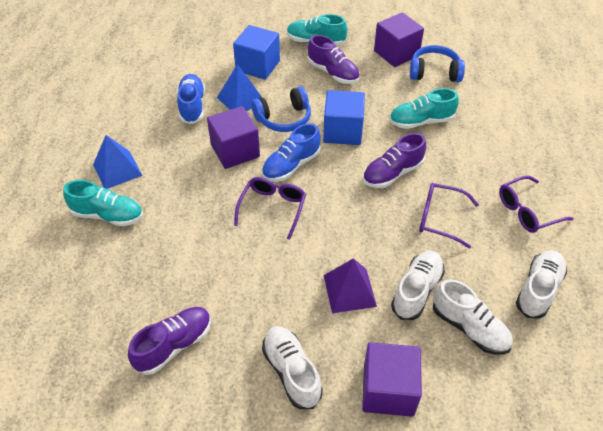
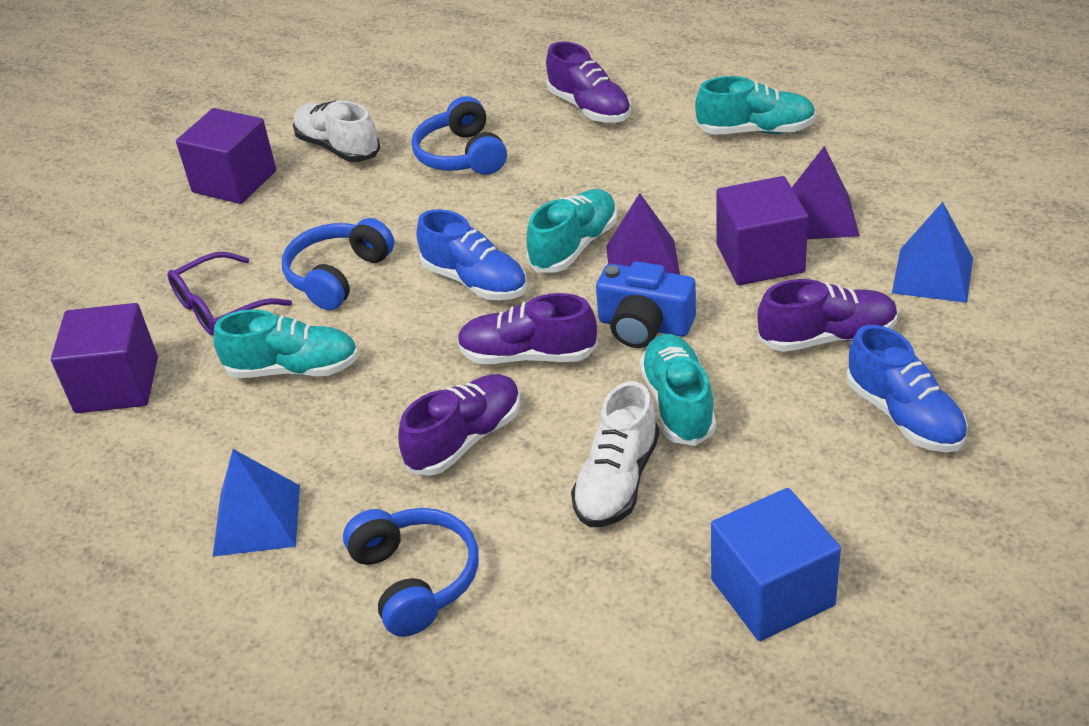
blue camera: none = 0 -> [596,261,696,348] = 1
blue cube: [233,25,280,80] [323,90,365,145] = 2 -> [711,488,841,641] = 1
blue headphones: [251,86,311,132] [410,45,465,82] = 2 -> [282,218,394,310] [343,508,479,637] [412,96,507,175] = 3
purple glasses: [234,177,306,240] [419,183,479,249] [499,176,574,233] = 3 -> [168,252,292,336] = 1
purple pyramid: [324,258,377,313] = 1 -> [606,193,680,275] [792,146,859,239] = 2
purple shoe: [128,307,211,375] [308,35,359,84] [363,133,426,188] = 3 -> [398,374,520,476] [457,293,598,364] [546,41,631,123] [757,279,898,352] = 4
turquoise shoe: [63,180,143,226] [287,14,347,46] [389,88,459,129] = 3 -> [213,310,359,378] [527,189,618,273] [639,334,716,446] [695,76,816,134] = 4
white shoe: [262,326,323,409] [391,251,445,320] [433,279,513,355] [516,250,567,319] = 4 -> [293,101,380,162] [571,381,659,527] = 2

